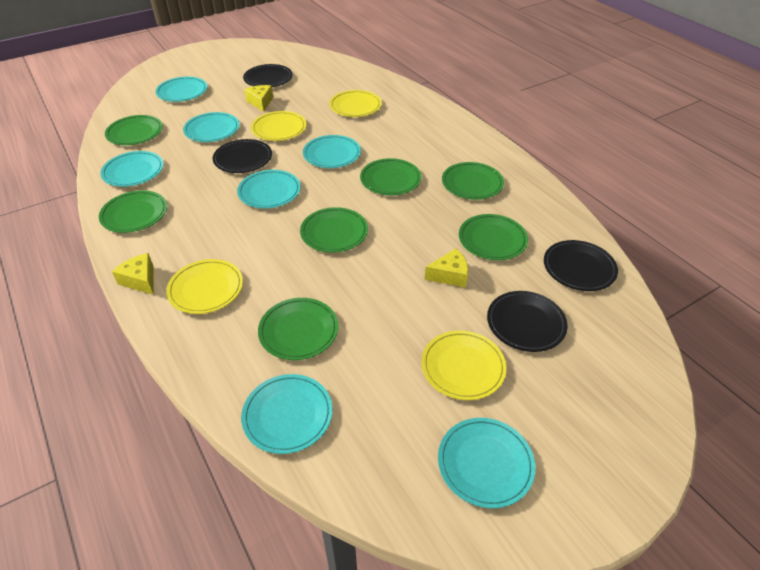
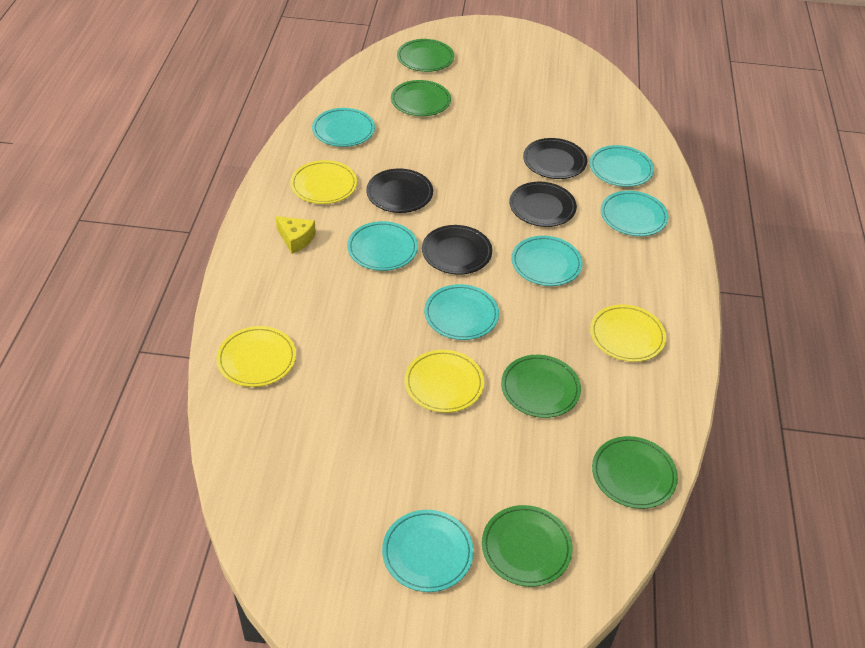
green plate: [99,190,167,233] [105,115,163,145] [258,298,338,360] [300,207,368,253] [360,158,421,195] [442,162,504,200] [459,214,528,260] = 7 -> [391,80,451,116] [397,39,454,72] [482,505,572,587] [501,355,581,418] [592,436,678,509] = 5
yellow cheese: [112,253,154,295] [244,85,273,112] [425,248,468,288] = 3 -> [275,216,316,254] = 1

